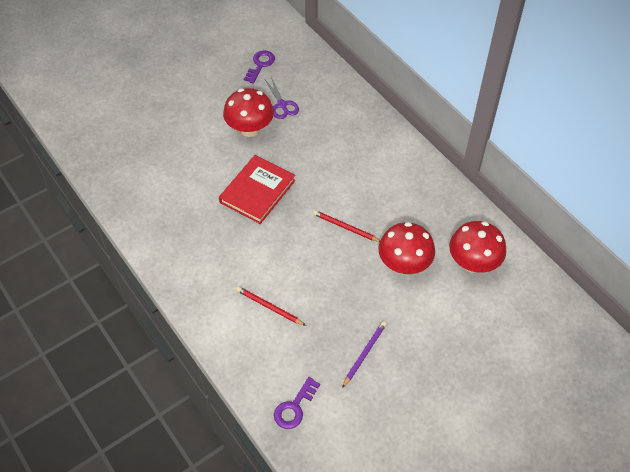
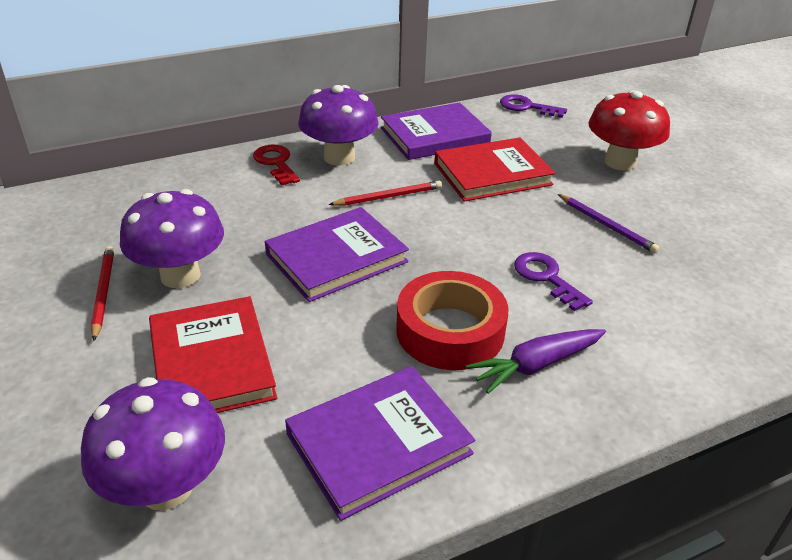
purple book: none = 0 -> [265,207,409,302] [285,366,475,521] [381,103,492,160] = 3
purple carrot: none = 0 -> [466,329,606,394] = 1
purple mushroom: none = 0 -> [81,377,225,511] [120,189,224,288] [298,85,378,166] = 3
purple scissors: [265,77,299,119] = 1 -> none = 0
red book: [219,155,295,224] = 1 -> [149,296,277,413] [434,138,555,202] = 2
red key: none = 0 -> [253,145,300,185] = 1
red mushroom: [223,88,274,137] [379,222,435,275] [449,221,506,273] = 3 -> [588,90,670,171] = 1
red tape: none = 0 -> [396,271,508,370] = 1

